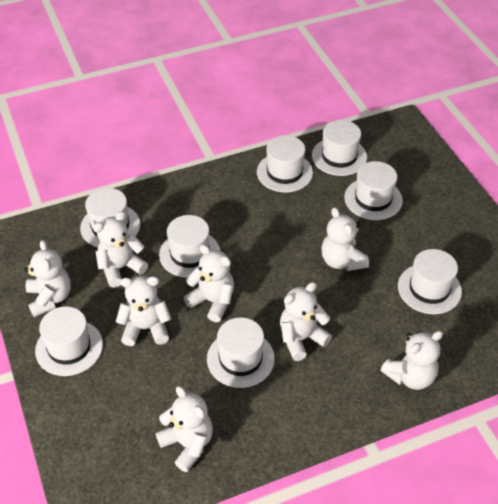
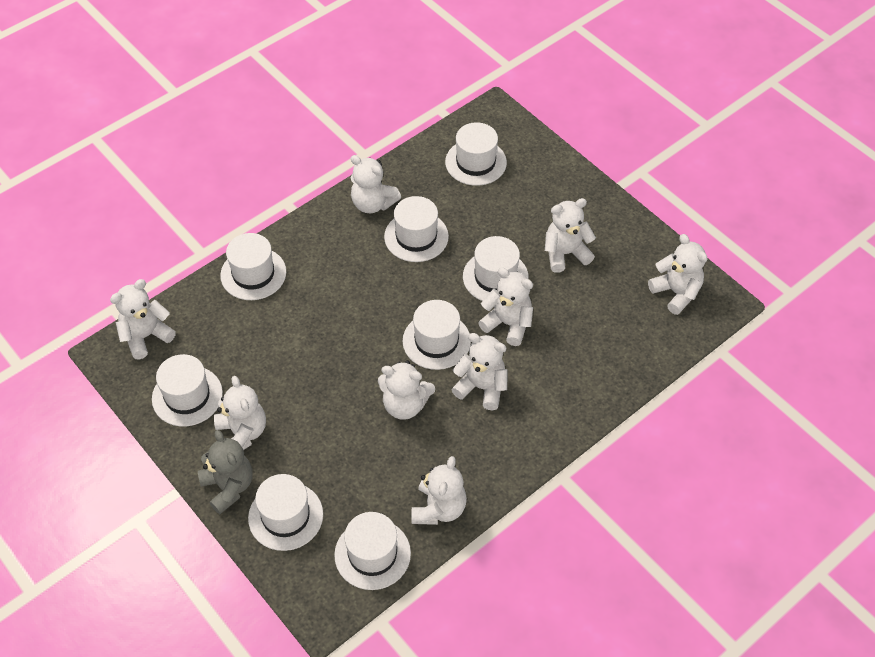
grey teddy bear: none = 0 -> [198,430,252,514] = 1
white teddy bear: [24,240,71,317] [93,211,148,288] [116,276,172,346] [156,386,213,472] [184,244,234,322] [280,282,332,361] [321,207,369,271] [381,330,443,390] = 8 -> [110,279,176,359] [214,376,266,450] [351,155,401,213] [378,360,435,420] [412,456,467,525] [451,333,508,410] [478,268,533,346] [545,198,596,273] [648,234,707,315] = 9

